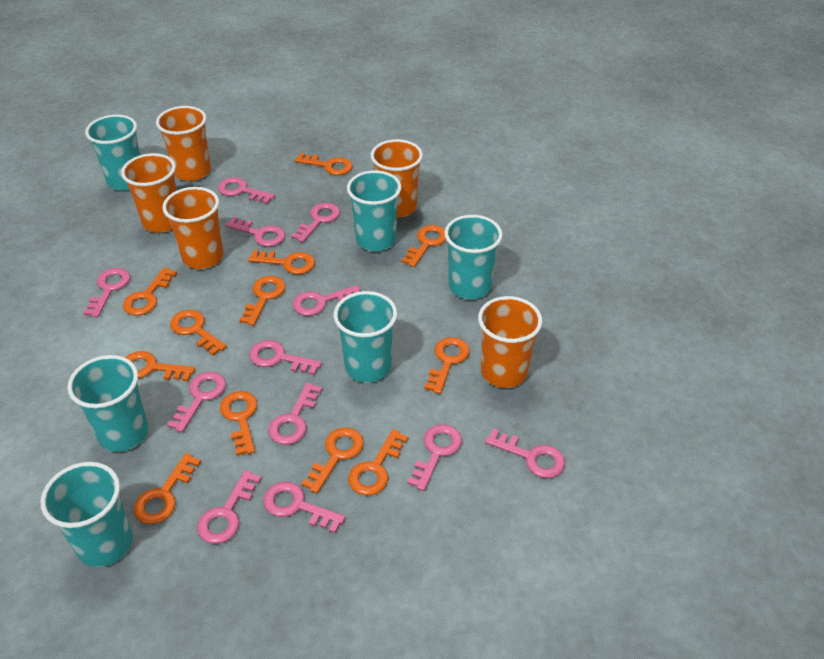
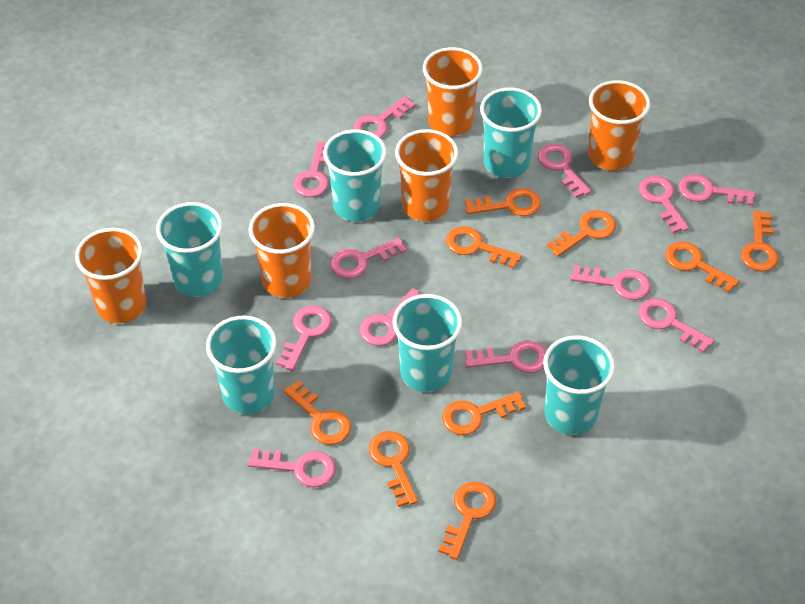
orange key: [123,268,177,316] [125,351,195,381] [134,453,201,524] [170,310,227,356] [220,391,258,456] [239,276,285,326] [248,250,315,275] [295,153,353,175] [301,427,364,494] [348,429,408,496] [402,225,446,267] [424,337,470,394] = 12 -> [284,381,351,445] [369,431,418,507] [439,482,496,560] [442,392,526,435] [446,226,522,269] [465,188,541,216] [547,210,616,257] [665,241,739,293] [741,211,779,272] = 9

